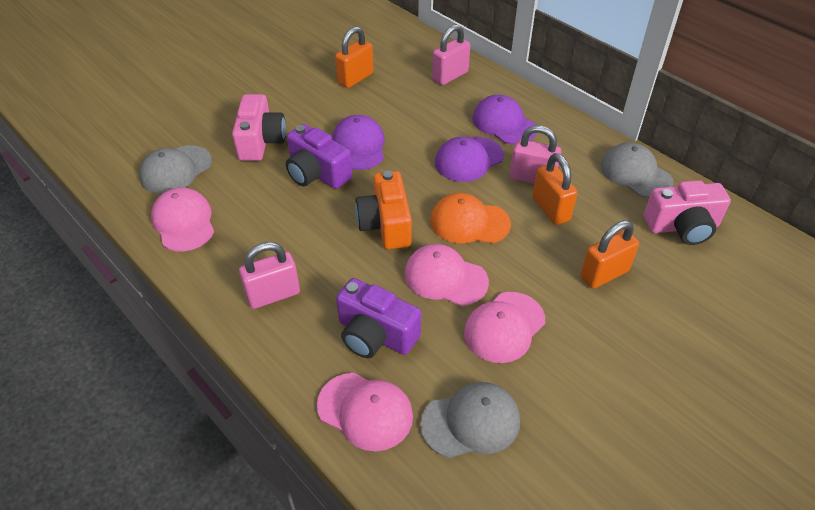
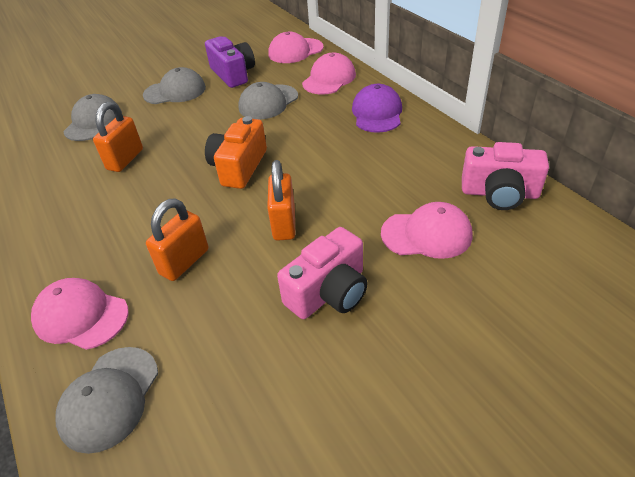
grey cap: [139,145,212,194] [420,382,520,458] [601,142,674,198] = 3 -> [56,347,158,454] [63,94,122,141] [143,67,206,104] [238,82,298,119] = 4
orange cap: [430,193,511,243] = 1 -> none = 0
pink padlock: [239,242,300,309] [432,24,470,85] [510,125,561,184] = 3 -> none = 0
purple camera: [286,124,352,189] [336,278,421,358] = 2 -> [205,36,255,88] = 1
purple cap: [332,115,385,170] [435,137,504,182] [472,95,537,144] = 3 -> [352,84,402,133] = 1

